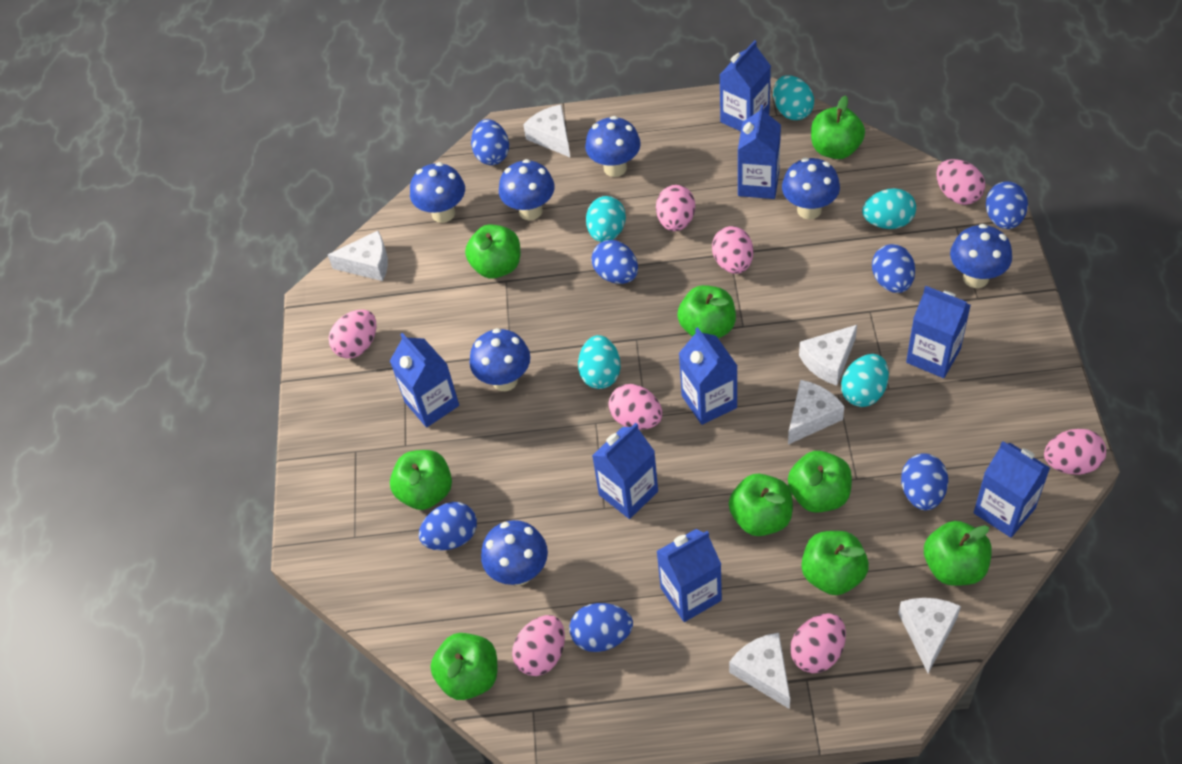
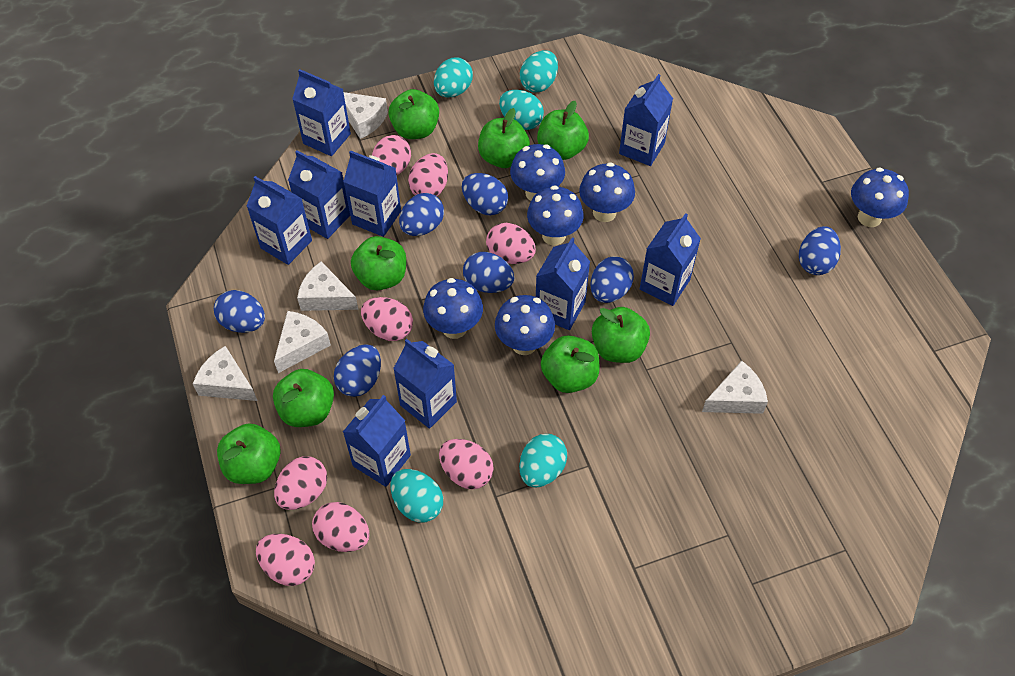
blue carton: [390,333,459,427] [592,423,658,519] [656,529,722,622] [679,327,737,425] [720,40,771,131] [738,105,781,199] [906,286,971,378] [974,441,1050,538] = 8 -> [247,176,312,265] [288,150,350,239] [292,69,351,156] [343,150,401,237] [343,395,411,487] [393,339,457,429] [536,237,590,330] [619,74,673,166] [640,213,701,306] = 9
blue mushroom: [410,162,465,223] [470,328,530,391] [481,520,548,585] [499,159,555,221] [585,116,641,177] [782,158,840,219] [950,224,1012,288] = 7 -> [423,278,483,339] [495,295,555,355] [510,144,565,201] [527,185,584,245] [579,162,635,222] [851,168,909,227] = 6
green apple: [390,450,452,510] [430,633,497,700] [465,225,520,279] [677,285,736,338] [729,474,793,536] [788,451,852,513] [801,531,869,595] [811,95,865,159] [924,521,992,586] = 9 -> [217,423,281,484] [273,369,334,427] [351,236,406,290] [388,89,439,139] [478,108,530,168] [537,101,589,160] [541,335,599,393] [592,307,650,363] = 8
white cheese: [328,231,388,281] [523,104,570,157] [729,633,790,709] [788,380,844,445] [799,325,857,386] [898,598,961,673] = 6 -> [193,346,258,401] [274,311,331,373] [297,262,359,311] [343,92,388,139] [702,361,768,414] = 5

